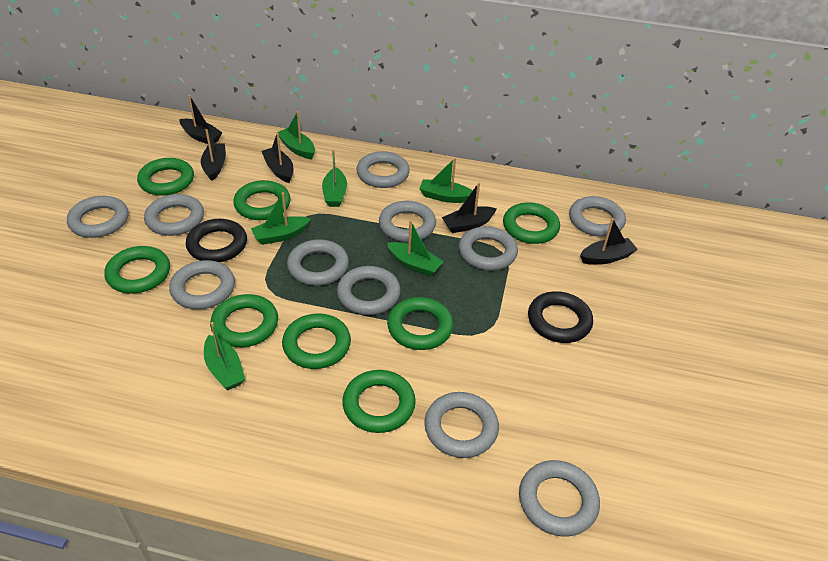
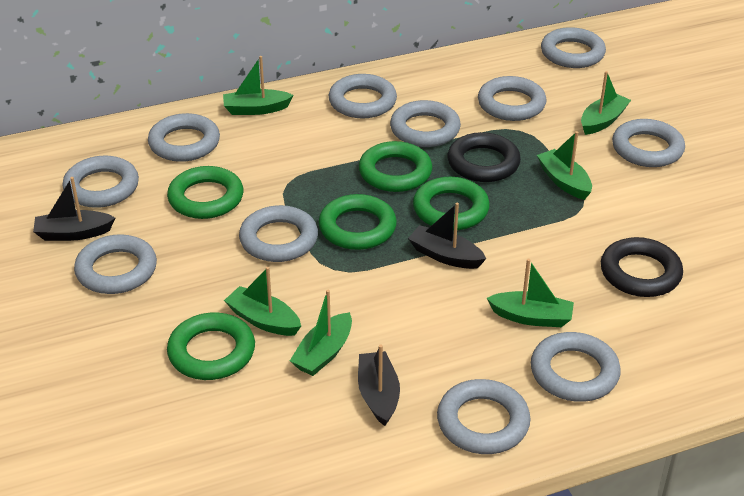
black boat: [179,95,223,144] [201,129,226,181] [262,133,294,183] [442,182,497,233] [580,218,638,265] = 5 -> [33,177,115,241] [358,345,400,426] [408,203,486,269] = 3
green ring: [104,246,170,294] [137,158,194,196] [210,294,278,347] [233,180,291,220] [282,313,351,369] [342,370,416,433] [387,297,454,350] [503,202,560,244] = 8 -> [167,166,243,219] [167,312,255,380] [319,194,397,250] [359,141,432,192] [413,177,490,231] = 5

